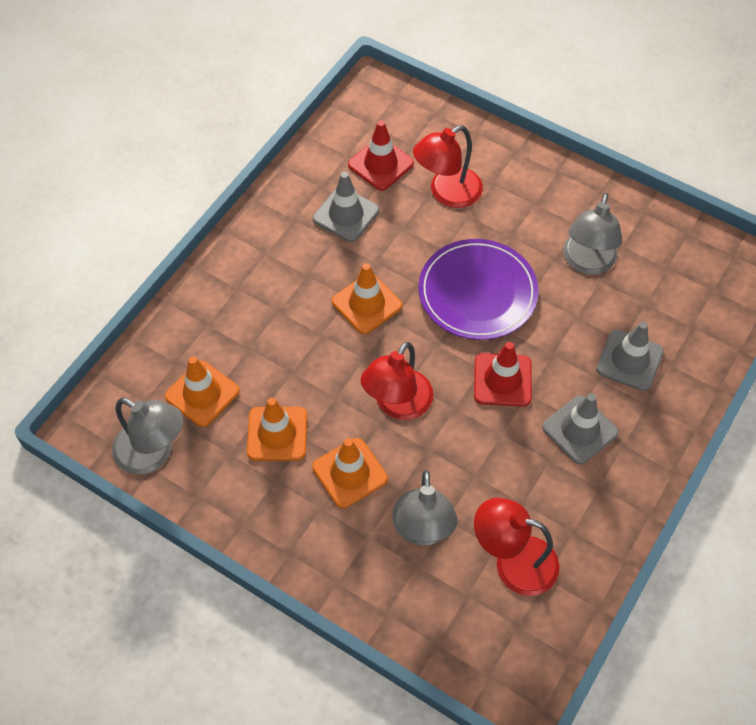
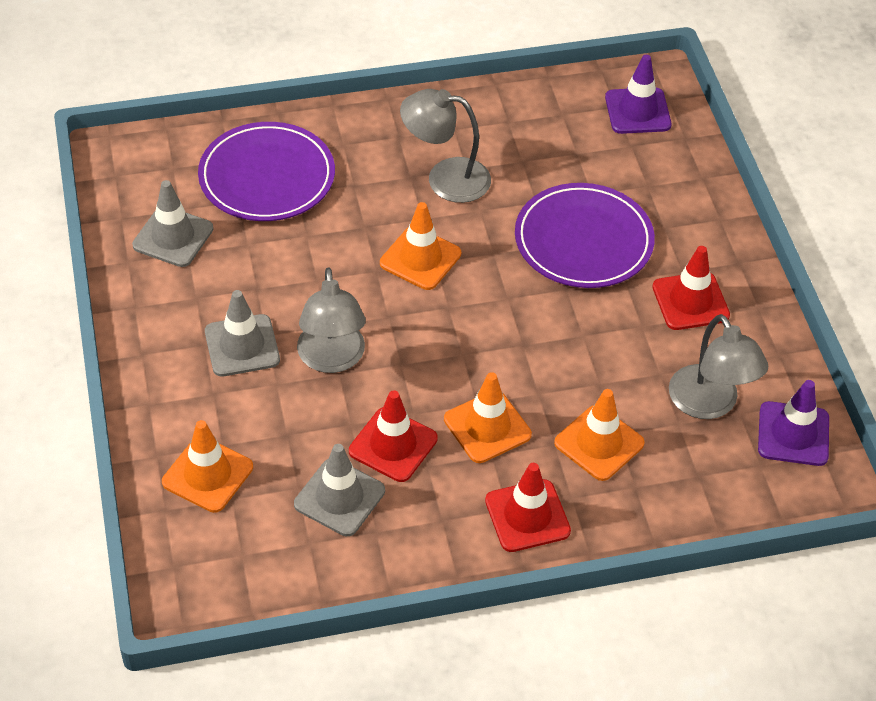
purple plate: [418,239,539,340] = 1 -> [198,122,335,221] [515,183,655,288] = 2
purple traffic cone: none = 0 -> [605,55,671,134] [758,380,829,466] = 2
red lamp: [361,342,434,420] [413,125,483,208] [474,498,560,596] = 3 -> none = 0
red traffic cone: [348,120,414,191] [474,342,532,407] = 2 -> [349,390,438,482] [485,463,571,552] [652,246,730,330] = 3

